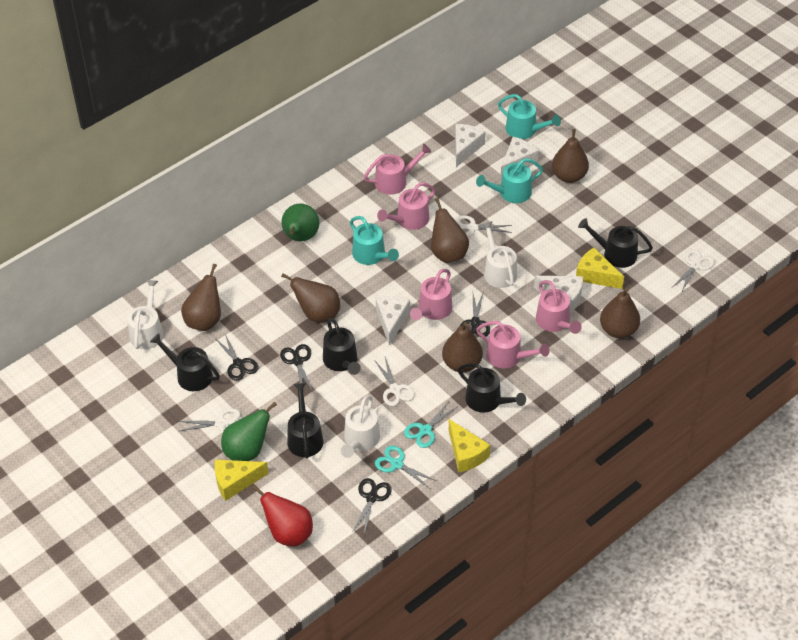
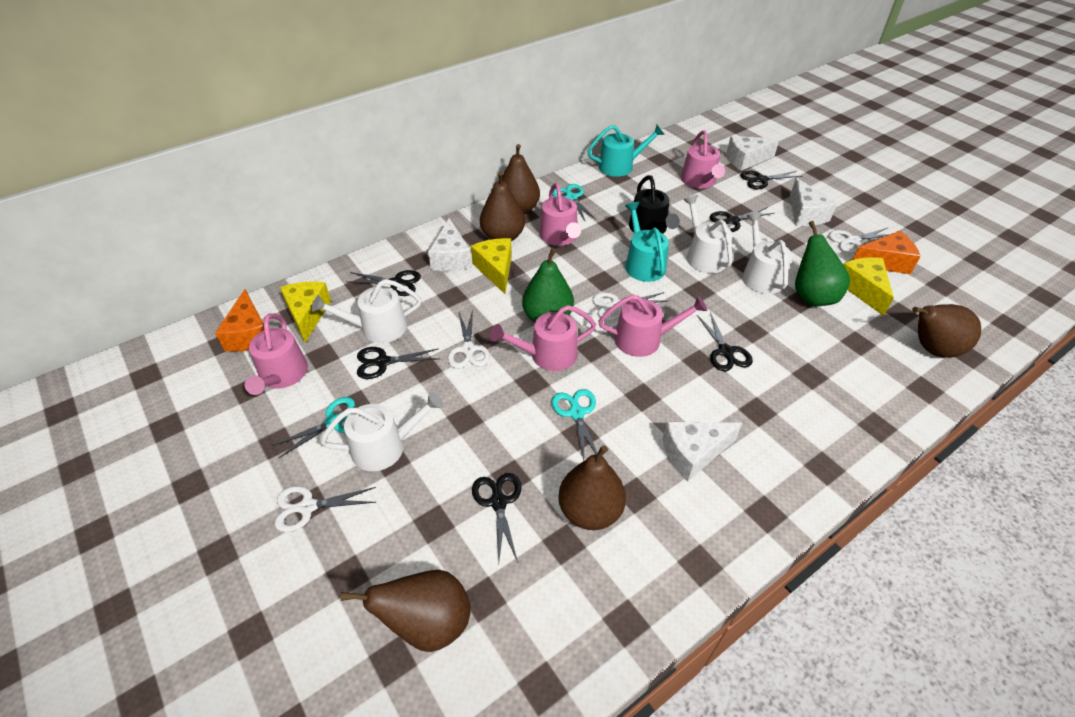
black scissors: [215,334,259,381] [280,344,313,391] [353,478,392,535] [460,291,490,337] = 4 -> [347,270,421,296] [357,347,439,379] [472,473,522,563] [697,312,753,371] [710,207,775,232] [740,171,803,189] = 6
black watering can: [150,333,220,391] [287,383,323,458] [323,318,361,375] [458,363,526,413] [578,218,653,268] = 5 -> [629,175,680,234] = 1
brown pear: [181,264,221,331] [281,273,340,323] [431,198,469,263] [442,322,483,373] [552,129,589,183] [600,288,640,338] = 6 -> [341,570,471,652] [480,171,525,241] [502,144,540,214] [558,445,626,530] [912,304,981,358] = 5
orange cheese: none = 0 -> [215,289,264,352] [853,231,921,274] = 2
red pear: [252,485,313,546] = 1 -> none = 0
turquoise scissors: [375,446,437,489] [404,401,458,448] = 2 -> [272,397,355,458] [551,389,597,461] [553,184,596,221] = 3
turquoise watering can: [350,216,399,265] [476,158,543,203] [498,94,561,139] = 3 -> [587,125,664,177] [625,202,669,282] = 2
white watering can: [127,280,164,349] [341,395,380,458] [481,221,517,288] = 3 -> [312,279,421,343] [320,392,444,471] [683,195,733,273] [742,212,792,294] = 4

